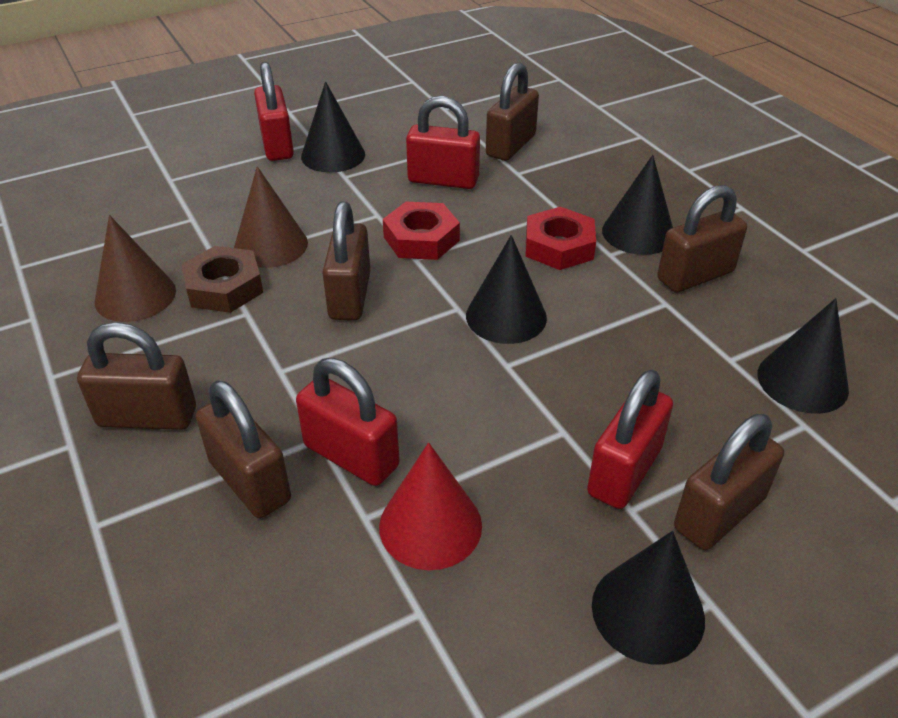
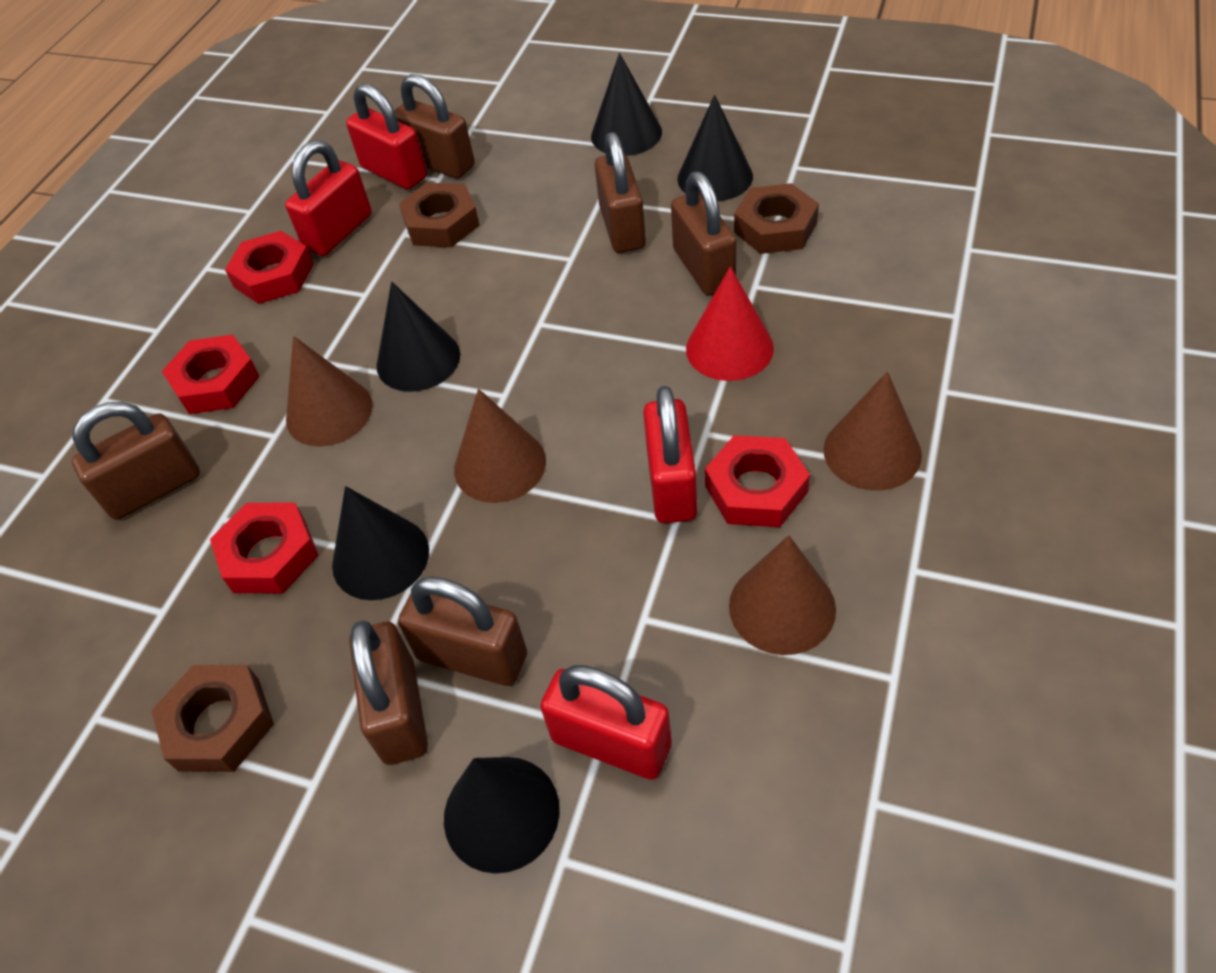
brown cone: [95,215,176,322] [234,166,308,268] = 2 -> [286,336,373,447] [454,389,546,503] [729,535,836,655] [823,371,922,490] = 4
brown nut: [182,246,263,313] = 1 -> [151,665,274,772] [399,183,480,248] [734,183,819,254] = 3
red nut: [383,202,460,260] [526,207,596,270] = 2 -> [162,335,260,414] [210,503,319,594] [225,231,314,304] [705,435,810,527] = 4

